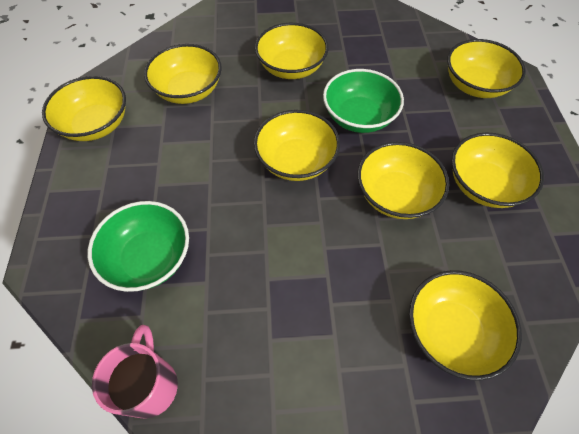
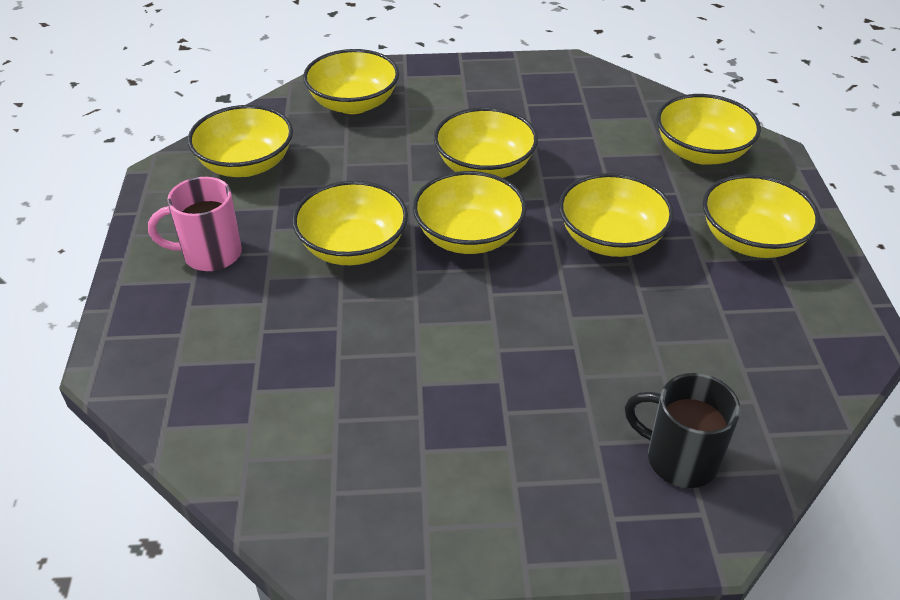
black mug: none = 0 -> [625,373,741,488] = 1
green bowl: [88,201,189,292] [323,69,404,133] = 2 -> none = 0

